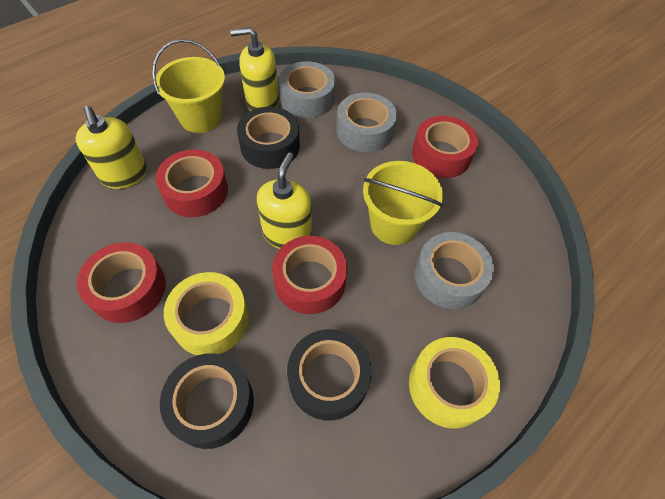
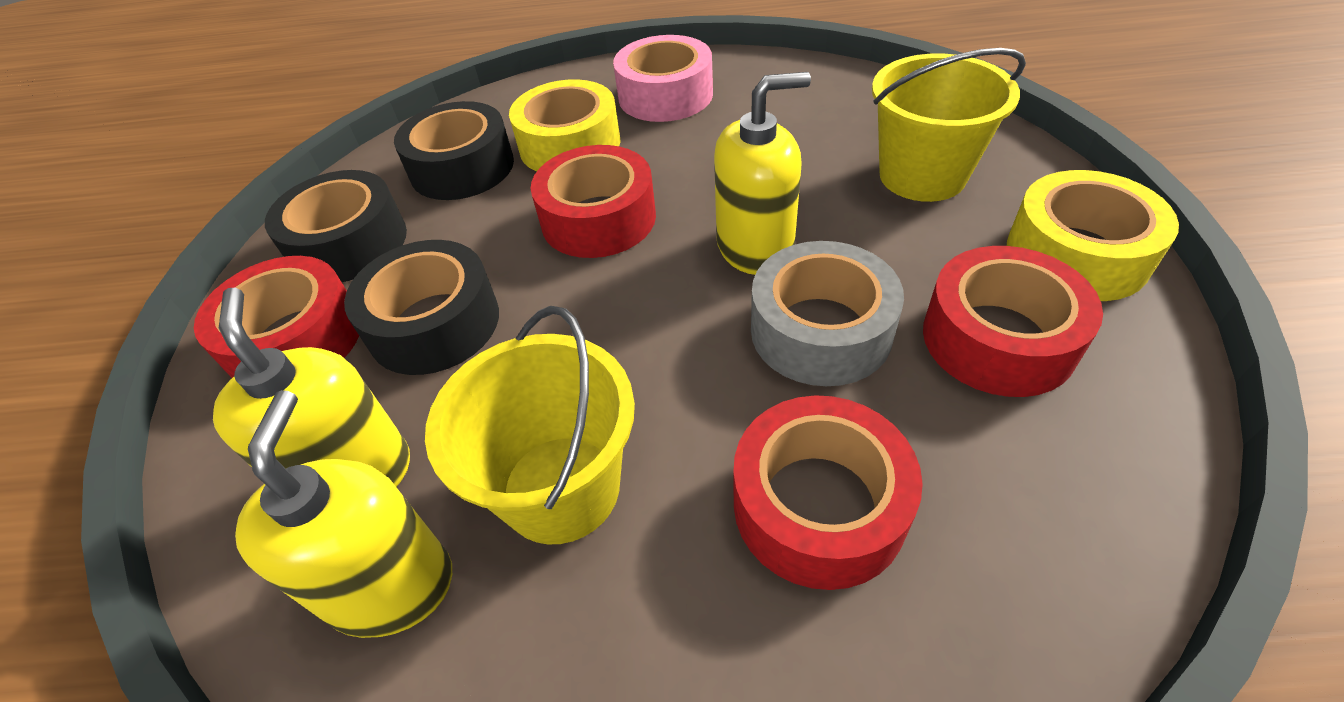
grey tape: [279,61,336,118] [337,93,397,152] [414,232,494,309] = 3 -> [751,241,904,386] = 1
pink tape: none = 0 -> [613,35,713,122] = 1

